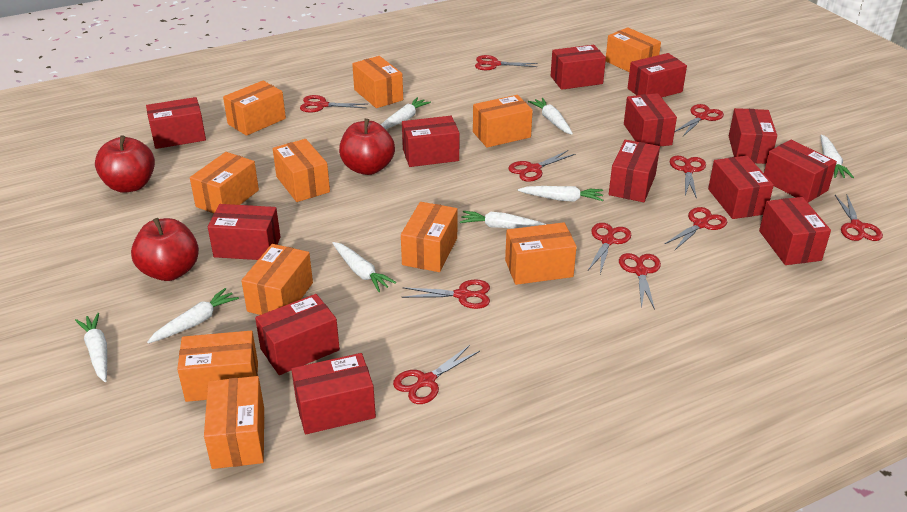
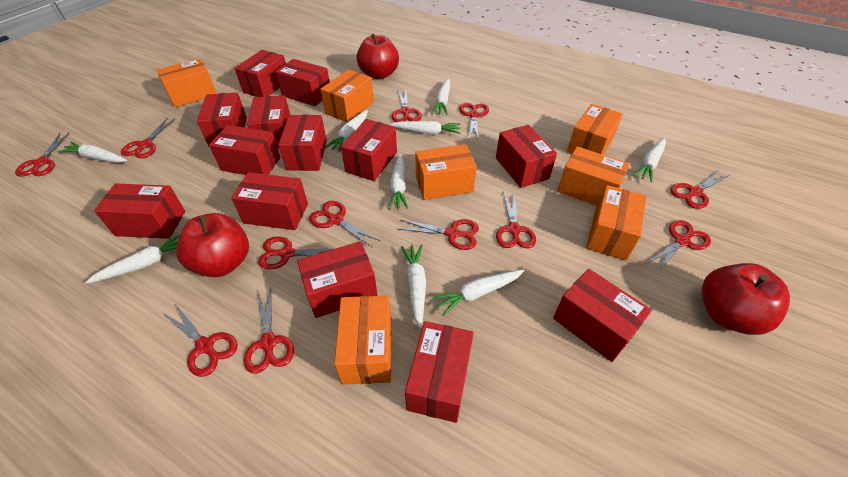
orange box: [177,331,258,402] [190,152,259,213] [204,376,264,469] [223,81,286,136] [241,244,313,315] [273,139,330,202] [352,56,403,108] [401,202,457,272] [473,95,533,148] [505,222,577,285] [606,27,661,72] = 11 -> [157,58,217,107] [320,69,374,122] [334,296,392,384] [415,144,477,200] [557,146,630,206] [567,104,623,155] [586,185,647,261] = 7
red scissors: [300,95,366,113] [393,345,480,404] [402,279,490,309] [475,55,537,70] [508,150,575,182] [588,223,631,274] [619,253,661,310] [665,207,727,250] [670,156,706,199] [675,104,724,136] [835,195,883,241] = 11 -> [15,133,69,177] [121,118,175,159] [164,304,238,377] [244,287,294,374] [258,236,336,269] [309,201,380,247] [391,90,422,122] [398,219,479,250] [459,103,489,139] [496,191,536,248] [645,220,711,271] [670,171,729,209] = 12
white carrot: [75,313,107,382] [147,288,239,343] [332,242,396,292] [381,97,431,129] [460,211,547,229] [518,186,603,202] [528,98,573,134] [821,134,854,178] = 8 -> [58,142,127,163] [85,234,180,284] [325,110,368,152] [388,154,408,209] [390,121,461,134] [401,244,426,328] [432,78,450,115] [433,270,524,316] [633,138,666,182] = 9

